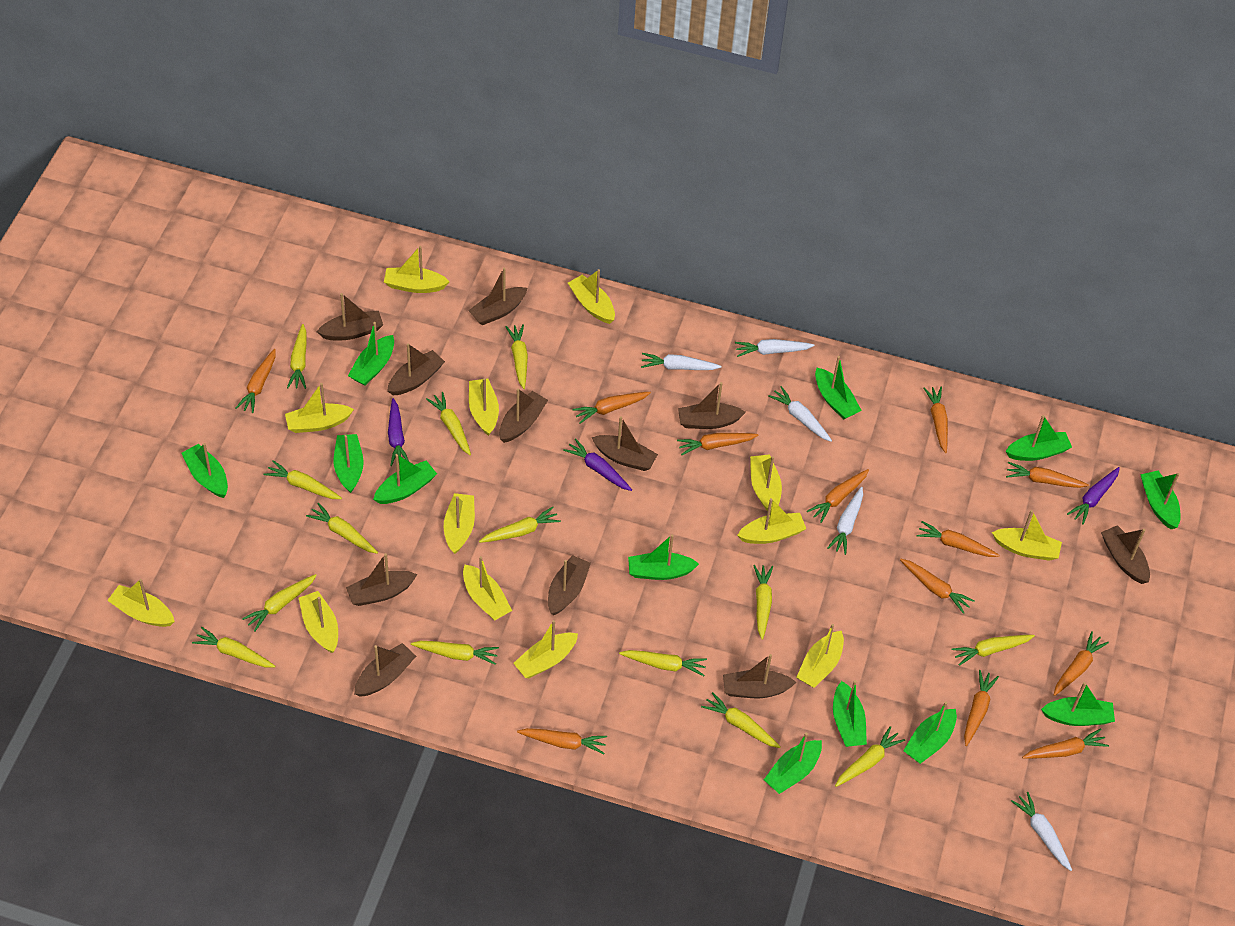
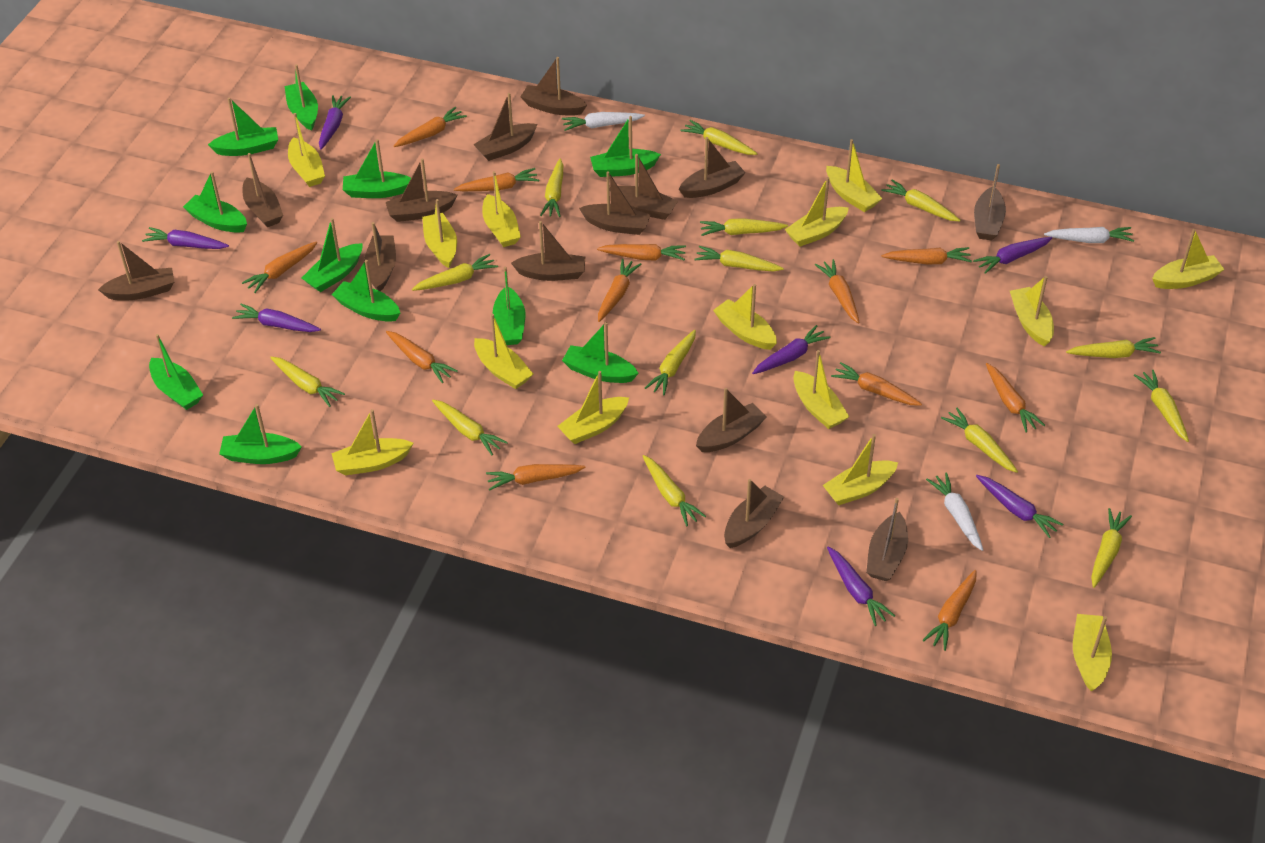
brown boat: [317,293,383,340] [346,553,417,606] [354,643,416,697] [387,343,445,395] [468,268,527,325] [499,388,548,443] [548,555,591,615] [591,416,658,471] [678,382,746,429] [723,654,796,698] [1101,525,1150,584] = 11 -> [98,241,174,300] [243,153,283,227] [364,222,396,291] [386,158,458,222] [473,93,537,161] [511,221,585,281] [520,57,587,116] [579,171,651,235] [618,154,678,220] [679,137,745,198] [696,388,767,452] [724,479,784,548] [866,498,908,581] [974,164,1006,240] = 14
green boat: [181,443,228,498] [334,434,364,493] [348,322,394,385] [373,454,437,504] [628,534,699,580] [764,733,822,794] [815,356,862,420] [833,680,867,747] [903,701,957,764] [1005,415,1072,461] [1041,682,1115,726] [1140,471,1181,529] = 12 -> [149,334,203,410] [183,171,247,233] [208,97,278,156] [219,404,302,464] [285,64,318,131] [302,218,363,292] [332,260,400,322] [343,139,411,198] [493,267,525,345] [562,322,639,383] [590,116,661,177] = 11
purple carrot: [388,398,409,466] [563,438,632,491] [1067,467,1120,524] = 3 -> [142,227,229,249] [232,304,321,332] [319,95,351,150] [752,325,831,374] [827,547,895,626] [973,237,1052,274] [976,475,1064,538] = 7
white carrot: [641,353,721,370] [735,339,815,357] [768,386,832,442] [827,487,863,555] [1011,792,1072,871] = 5 -> [562,112,645,131] [926,472,983,551] [1044,227,1134,243] = 3
yellow boat: [107,579,175,627] [285,383,354,433] [299,591,338,653] [384,246,450,293] [444,493,475,554] [463,556,512,621] [469,378,499,436] [513,620,578,678] [568,269,615,324] [737,498,806,544] [750,454,782,513] [796,624,844,688] [992,510,1062,561] = 13 -> [288,113,325,187] [331,409,413,475] [422,199,457,268] [474,314,533,389] [482,171,521,247] [557,371,629,444] [713,284,777,350] [785,177,849,246] [793,350,849,429] [823,434,898,505] [826,139,883,212] [1010,276,1054,347] [1073,614,1112,691] [1152,229,1225,289] = 14

